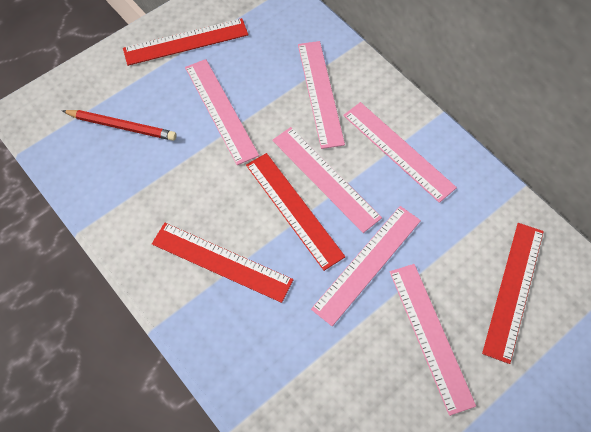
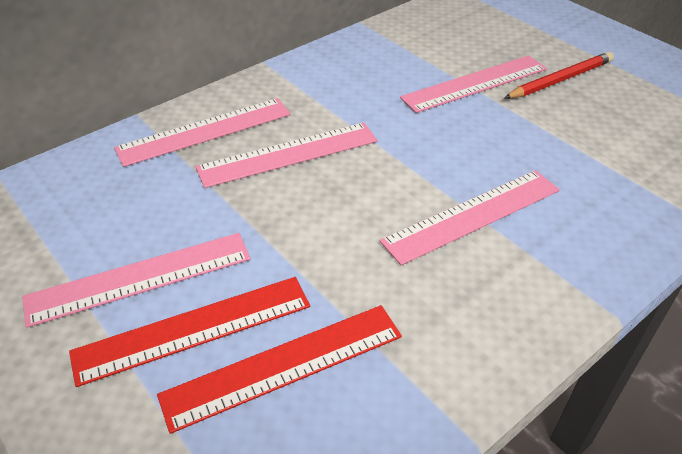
pink ruler: [185,59,259,165] [272,127,382,233] [298,41,345,149] [311,206,421,326] [343,102,457,203] [390,264,476,416] = 6 -> [22,233,251,328] [114,98,291,167] [196,123,378,188] [380,170,560,265] [400,55,547,113] = 5
red ruler: [123,18,248,66] [152,223,293,303] [246,153,346,271] [482,223,544,364] = 4 -> [69,277,310,387] [157,305,402,434] = 2

